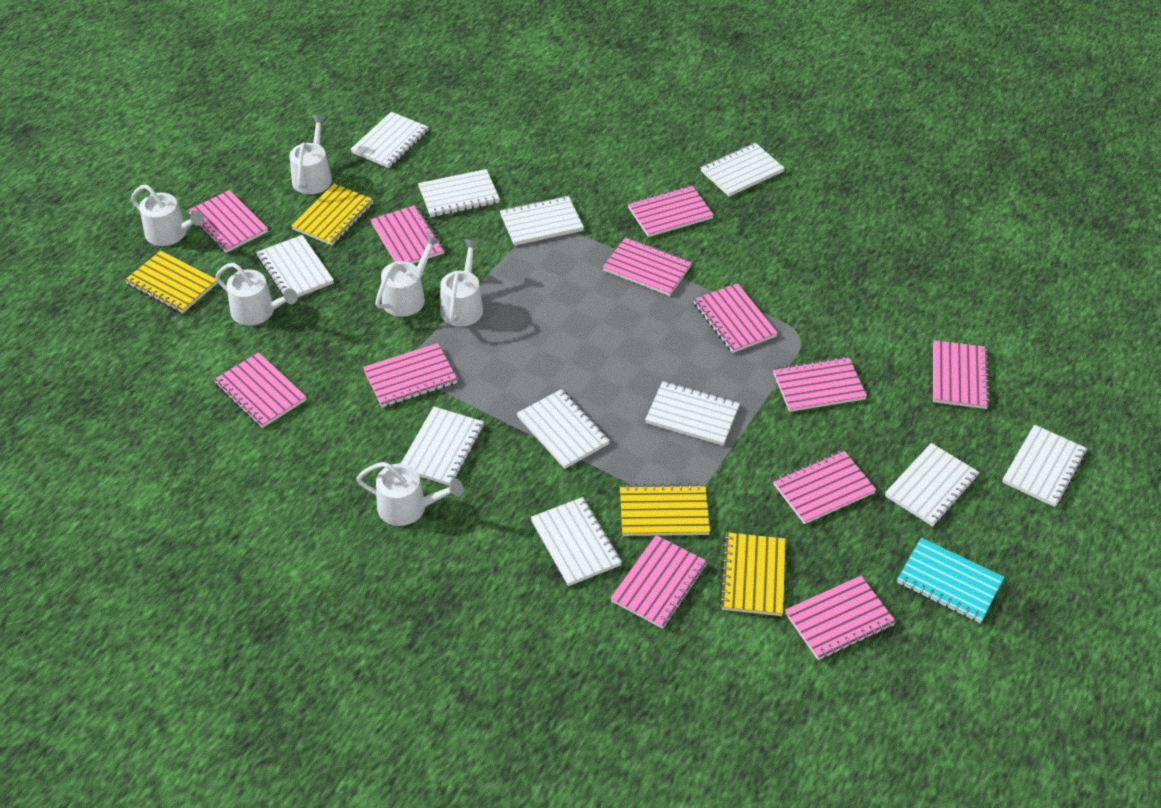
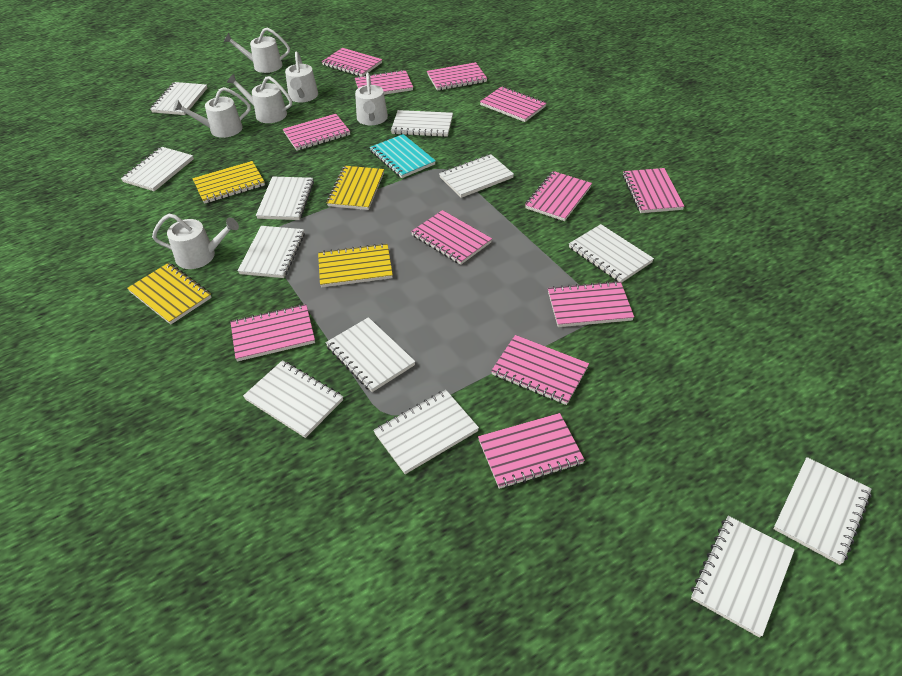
white notebook: [256,235,334,297] [351,112,429,168] [401,406,484,486] [418,169,500,217] [500,196,584,246] [517,389,610,469] [531,497,622,586] [645,381,740,446] [700,143,785,197] [885,443,980,527] [1002,424,1087,507] = 11 -> [121,147,194,191] [150,82,207,115] [238,226,305,278] [243,360,343,438] [256,177,314,220] [326,317,416,392] [373,390,479,474] [391,110,453,137] [439,154,514,198] [569,224,654,283] [691,516,795,638] [773,457,872,565] = 12

